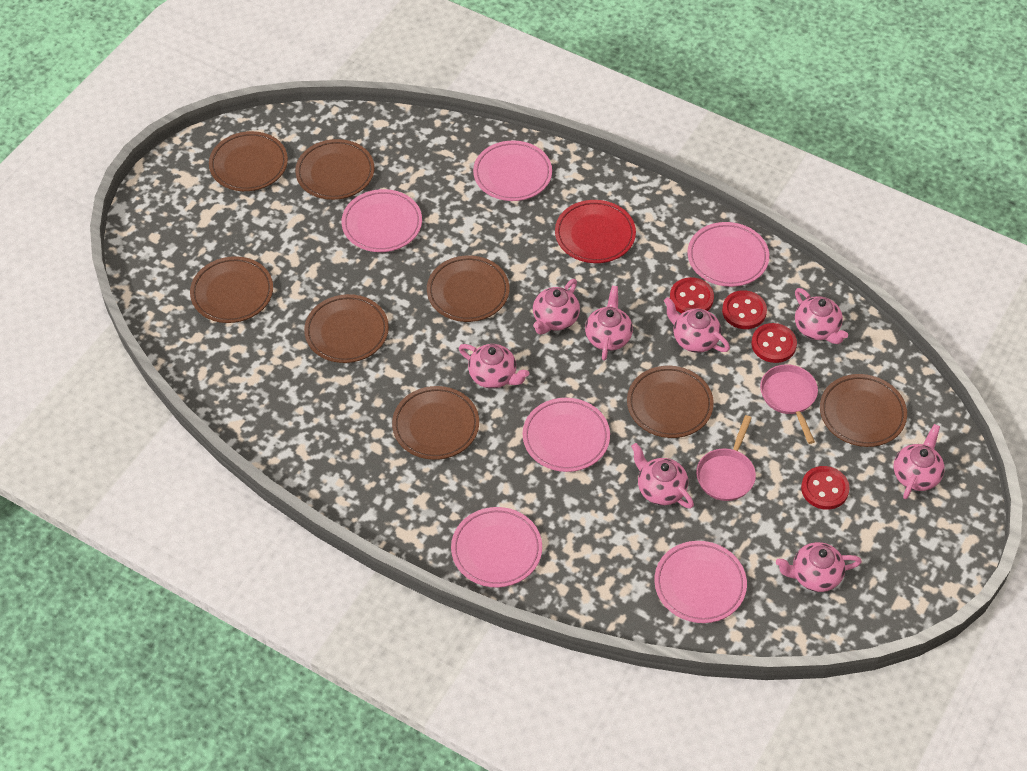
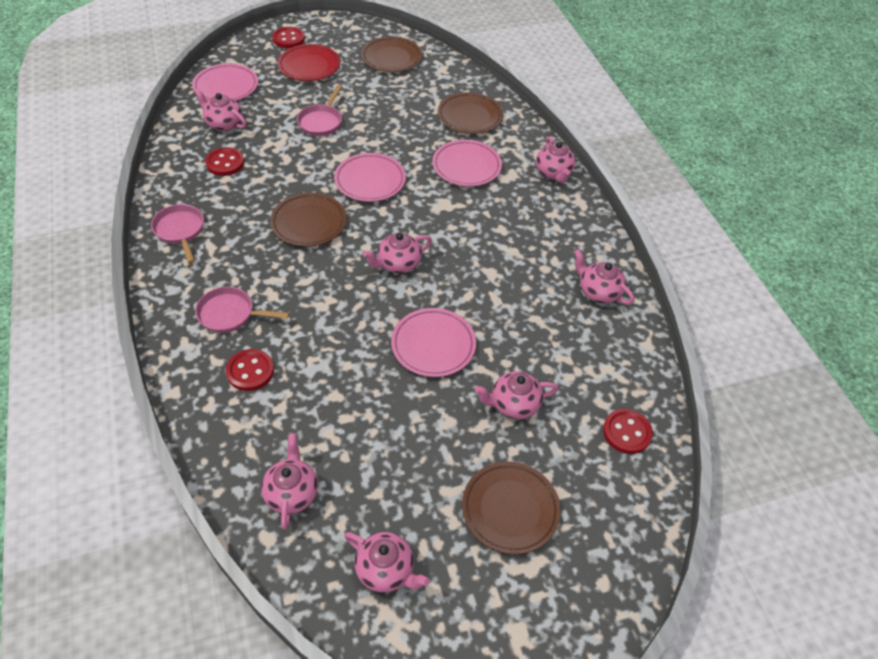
brown plate: [190,256,273,323] [209,131,288,191] [295,139,374,200] [304,294,389,363] [392,386,479,460] [427,255,509,322] [627,366,714,438] [820,374,907,447] = 8 -> [270,193,346,247] [361,37,422,72] [438,92,503,134] [462,461,560,554] = 4
pink pan: [696,415,756,501] [760,364,818,444] = 2 -> [151,204,204,263] [195,287,289,333] [297,85,342,136] = 3
pink plate: [342,189,422,252] [451,507,542,587] [473,140,552,201] [523,398,610,472] [654,541,747,623] [687,222,769,287] = 6 -> [192,63,258,101] [334,153,406,202] [391,308,476,377] [432,140,502,187] = 4
pink teapot: [459,344,529,389] [533,279,580,335] [585,286,633,361] [631,443,694,509] [664,297,730,353] [776,542,862,592] [795,288,848,344] [894,424,945,499] = 8 -> [194,88,246,131] [261,433,318,530] [344,532,430,593] [363,233,432,273] [475,371,558,419] [536,136,575,183] [574,249,635,305] = 7

